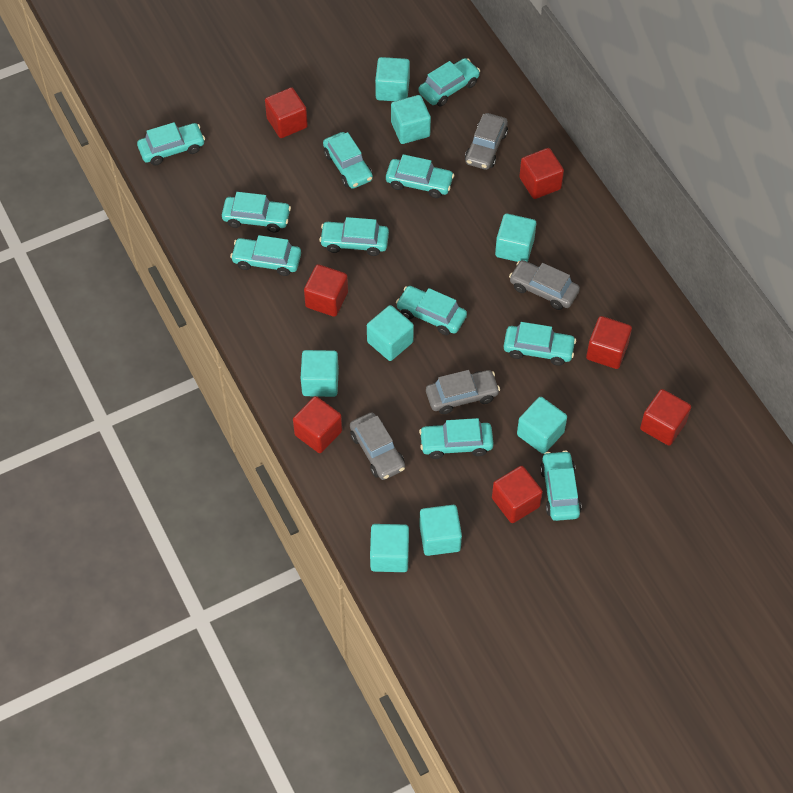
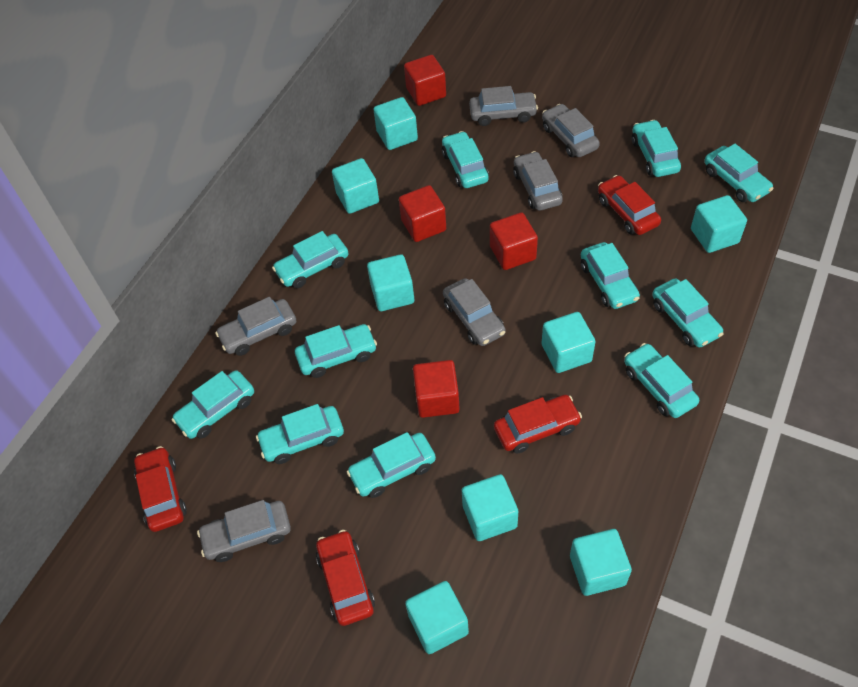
grey car: [350,412,405,480] [426,370,500,414] [465,113,508,170] [509,260,580,310] = 4 -> [197,500,291,562] [215,297,296,356] [443,278,506,346] [469,86,538,126] [513,151,563,211] [542,104,600,157] = 6
red car: none = 0 -> [134,446,187,532] [316,530,375,626] [494,395,582,454] [598,175,661,235] = 4
red cube: [265,87,308,138] [293,396,342,453] [304,264,348,317] [492,466,543,523] [519,148,564,199] [586,316,632,369] [640,389,691,446] = 7 -> [399,185,446,242] [404,55,446,106] [413,360,460,418] [490,212,538,270] = 4

